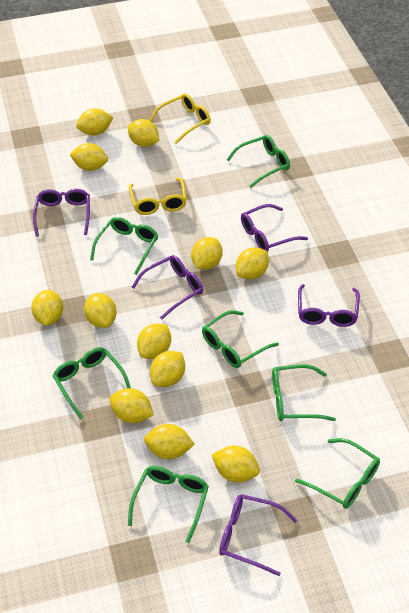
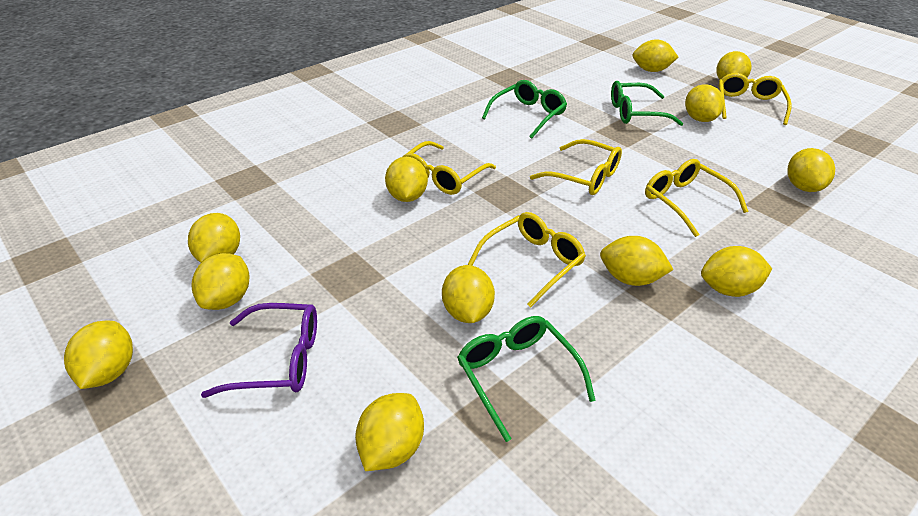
green glasses: [53,347,131,419] [90,217,158,275] [128,466,209,543] [202,310,279,368] [227,135,290,188] [272,365,336,421] [295,438,380,509] = 7 -> [457,316,596,442] [482,80,567,139] [611,81,684,126] = 3
purple glasses: [33,189,90,237] [132,255,203,319] [219,494,297,576] [241,204,308,252] [298,284,360,327] = 5 -> [201,303,317,398] = 1
yellow glasses: [129,178,187,215] [149,94,211,144] = 2 -> [402,141,496,195] [468,212,586,308] [530,139,622,195] [645,159,748,237] [719,73,792,125] = 5

